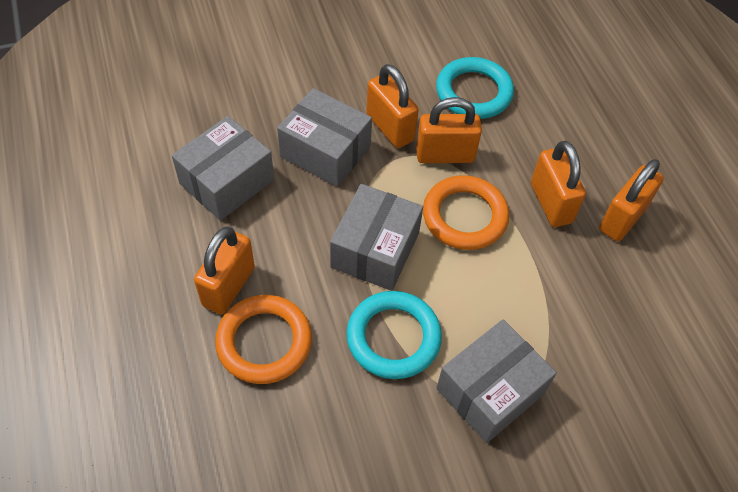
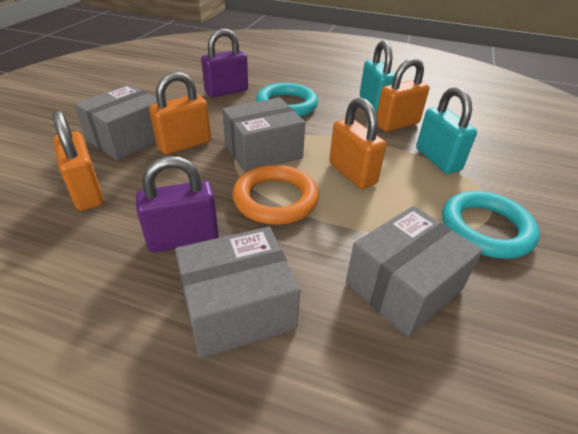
orange padlock: [194,227,255,315] [366,64,419,148] [416,97,482,163] [531,141,586,227] [599,159,664,241] = 5 -> [53,110,104,211] [149,72,211,155] [329,98,386,189] [377,58,429,132] = 4
orange ring: [215,295,312,384] [423,175,509,250] = 2 -> [232,165,319,225] = 1
purple padlock: none = 0 -> [136,156,219,252] [201,28,248,97] = 2
turquoise padlock: none = 0 -> [360,40,395,113] [416,87,477,174] = 2

